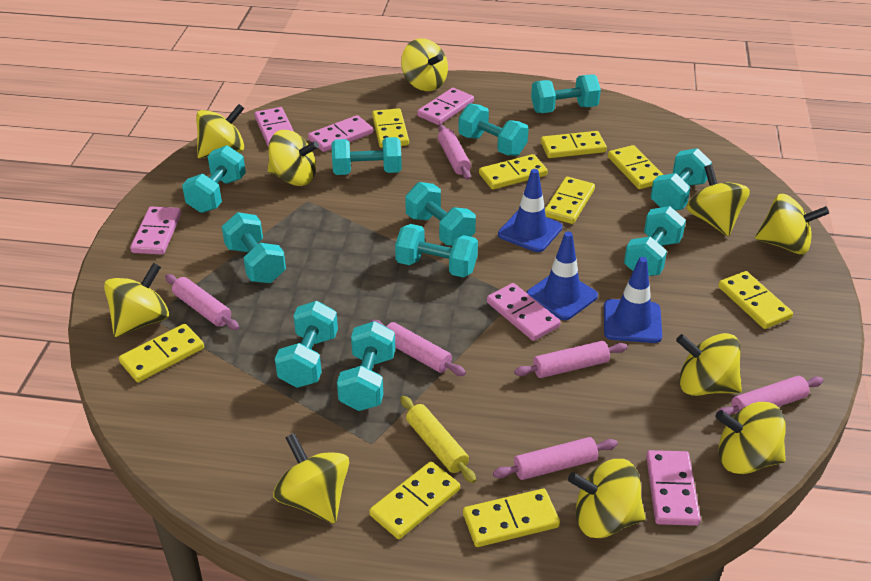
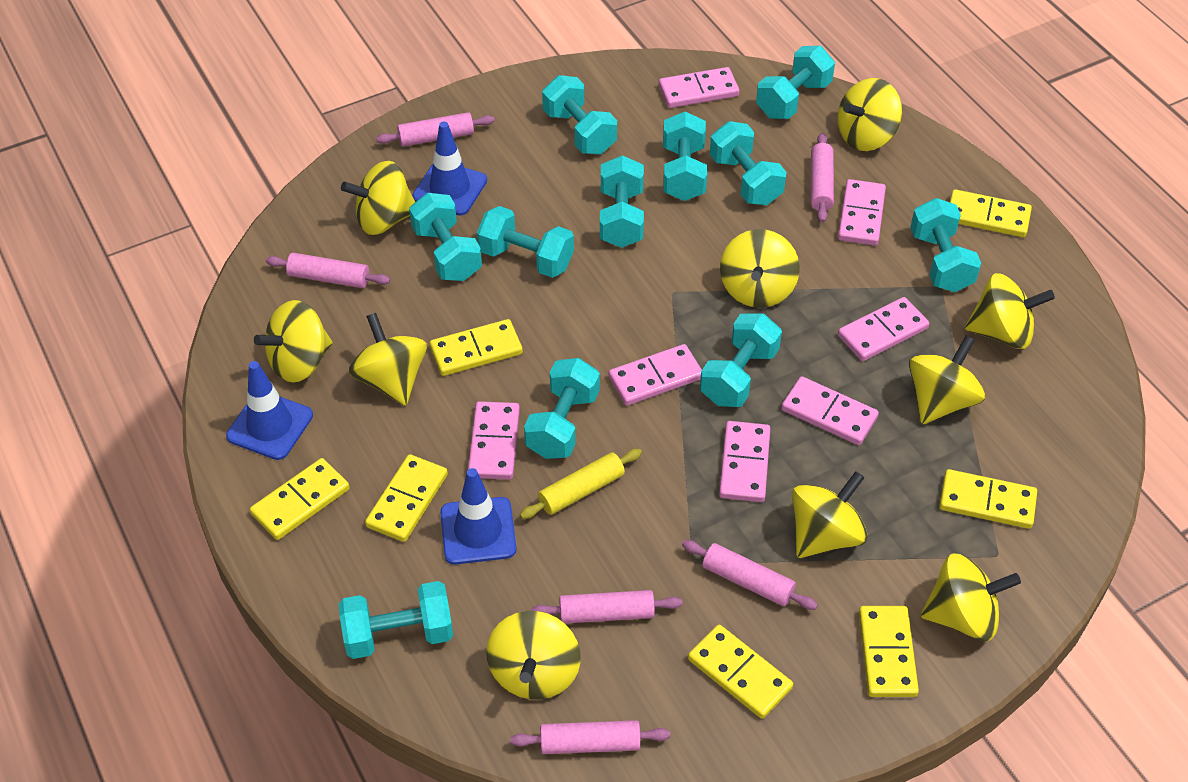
pink domino: [130,207,181,255] [254,107,294,147] [308,115,373,152] [417,88,474,125] [487,283,560,341] [646,450,701,526] = 6 -> [468,401,520,480] [609,344,702,406] [659,67,740,108] [719,421,771,502] [781,376,879,445] [838,179,886,245] [838,297,929,361] = 7
yellow domino: [119,324,204,382] [369,461,460,539] [372,108,409,148] [463,489,560,547] [479,154,548,190] [541,131,607,158] [545,177,595,224] [608,145,664,189] [718,271,793,329] = 9 -> [250,458,350,540] [365,454,448,542] [430,319,523,376] [688,625,793,719] [859,606,919,697] [940,469,1037,529] [950,189,1032,237] = 7

